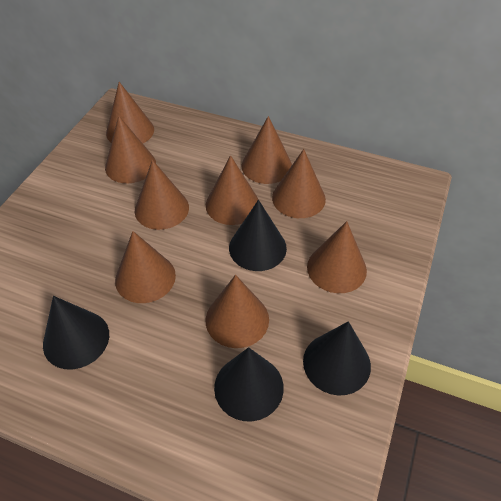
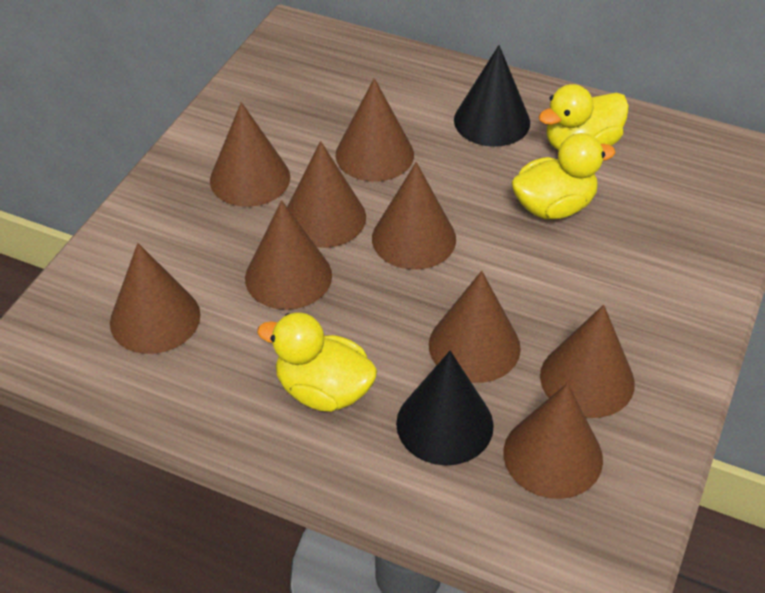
black cone: [43,296,109,369] [214,347,284,421] [229,200,287,271] [303,321,371,395] = 4 -> [396,351,494,465] [454,45,530,147] = 2
yellow duck: none = 0 -> [257,312,378,412] [511,133,616,219] [539,84,629,150] = 3

